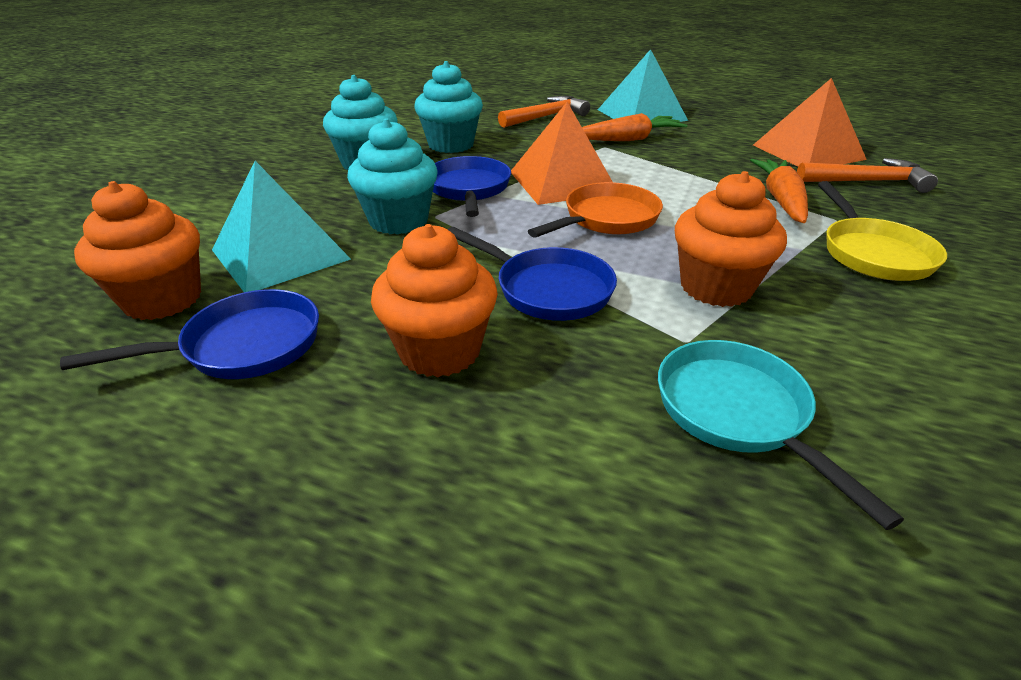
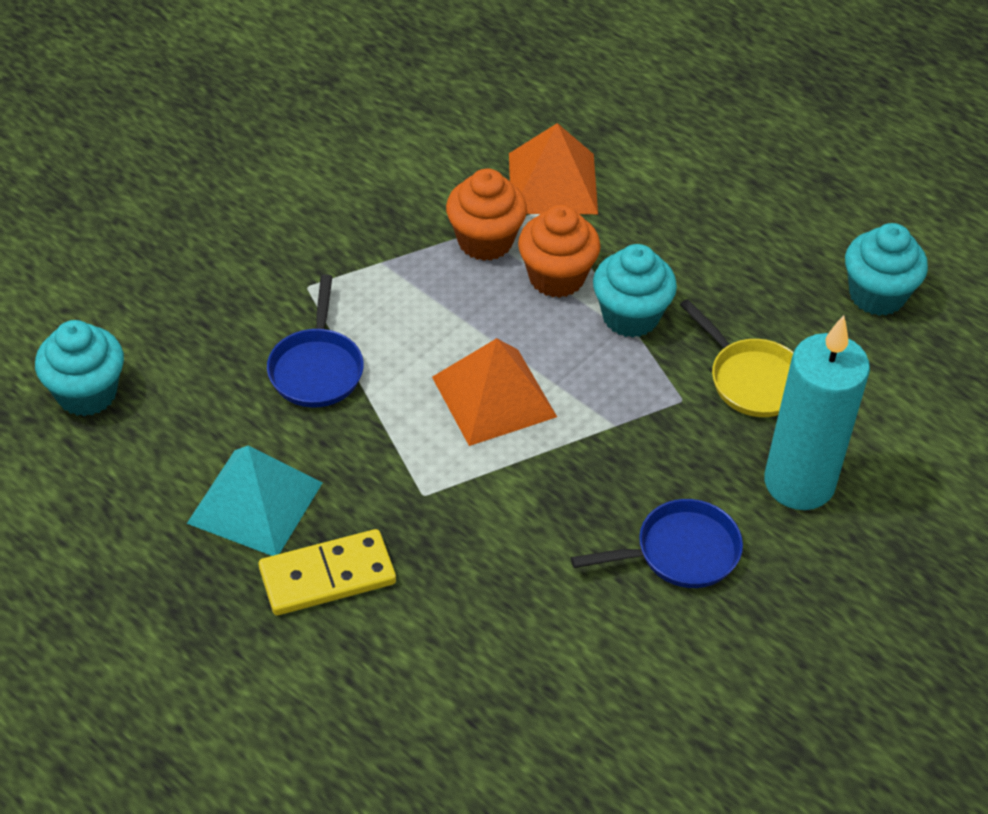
blue pan: [60,289,319,379] [433,156,511,217] [448,227,617,321] = 3 -> [267,274,364,407] [571,499,743,588] = 2
orange carrot: [582,113,687,141] [750,159,808,223] = 2 -> none = 0
orange cupcake: [74,181,201,320] [371,224,498,377] [675,171,787,307] = 3 -> [446,169,527,261] [518,205,601,298] = 2
orange hammer: [498,96,590,128] [797,158,938,193] = 2 -> none = 0
orange pan: [528,182,663,237] = 1 -> none = 0
turquoise candle: none = 0 -> [764,315,870,510] = 1
turquoise pan: [658,340,904,530] = 1 -> none = 0
turquoise pyramid: [212,161,351,292] [598,49,688,122] = 2 -> [187,446,323,556] = 1
yellow domino: none = 0 -> [259,529,396,615] = 1

